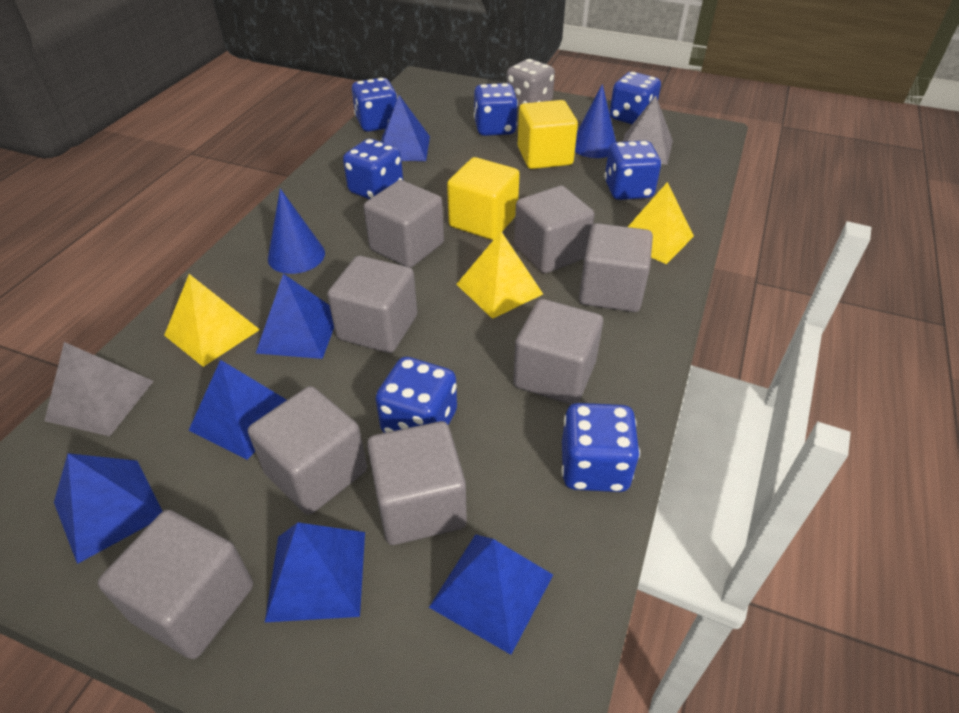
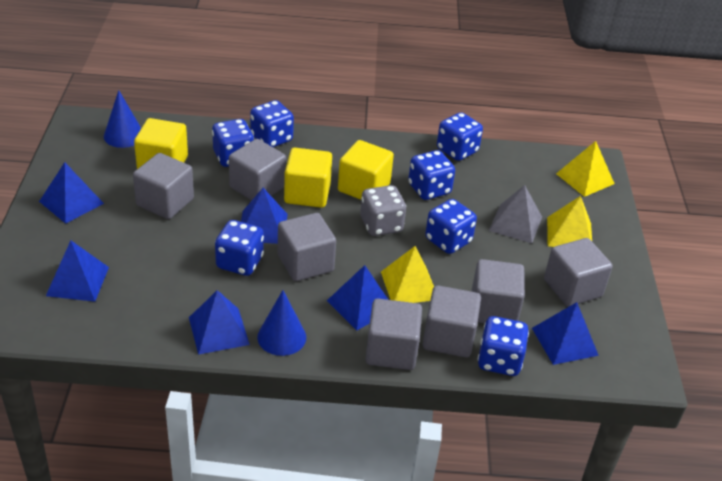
grey cube: [98,510,253,659] [248,386,367,515] [327,256,417,353] [364,180,444,268] [367,421,467,545] [513,299,603,405] [514,186,595,273] [579,223,653,312] = 8 -> [133,153,194,219] [229,139,286,201] [278,213,336,281] [366,299,422,370] [423,285,481,358] [471,259,525,323] [544,238,613,307] = 7
grey pyramid: [44,342,154,436] [622,96,673,165] = 2 -> [489,185,542,243] = 1
yellow cube: [447,157,520,240] [518,100,578,169] = 2 -> [134,118,188,169] [284,148,332,208] [338,140,394,200] = 3

